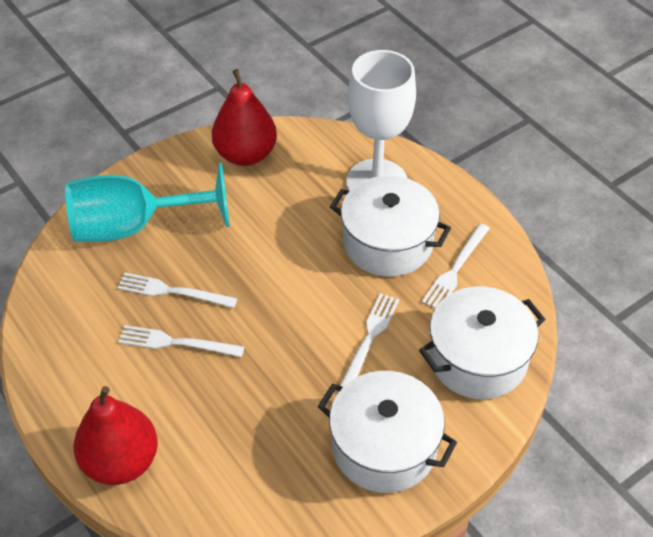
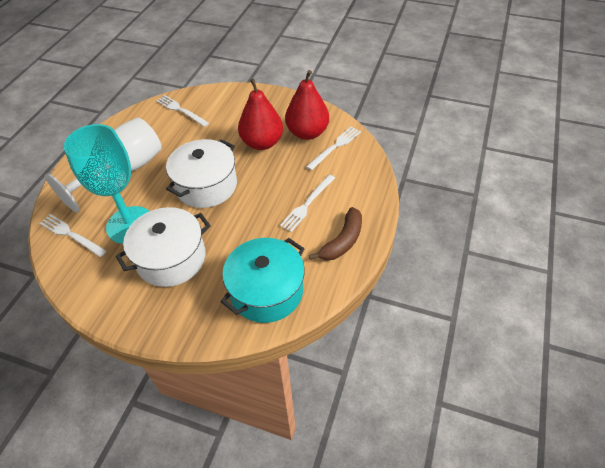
brown banana: none = 0 -> [308,207,362,260] = 1
turquoise pot: none = 0 -> [220,238,305,323] = 1
white pot: [318,371,457,493] [330,176,451,277] [419,286,546,399] = 3 -> [116,207,211,287] [166,139,237,208] = 2

